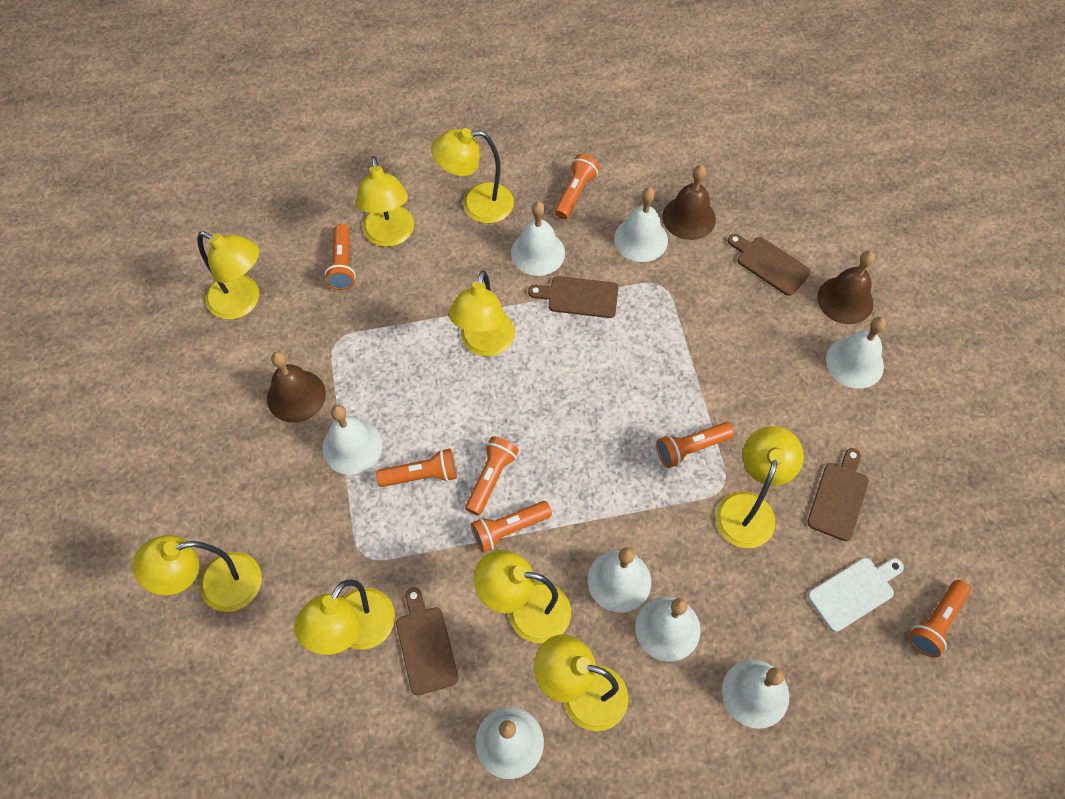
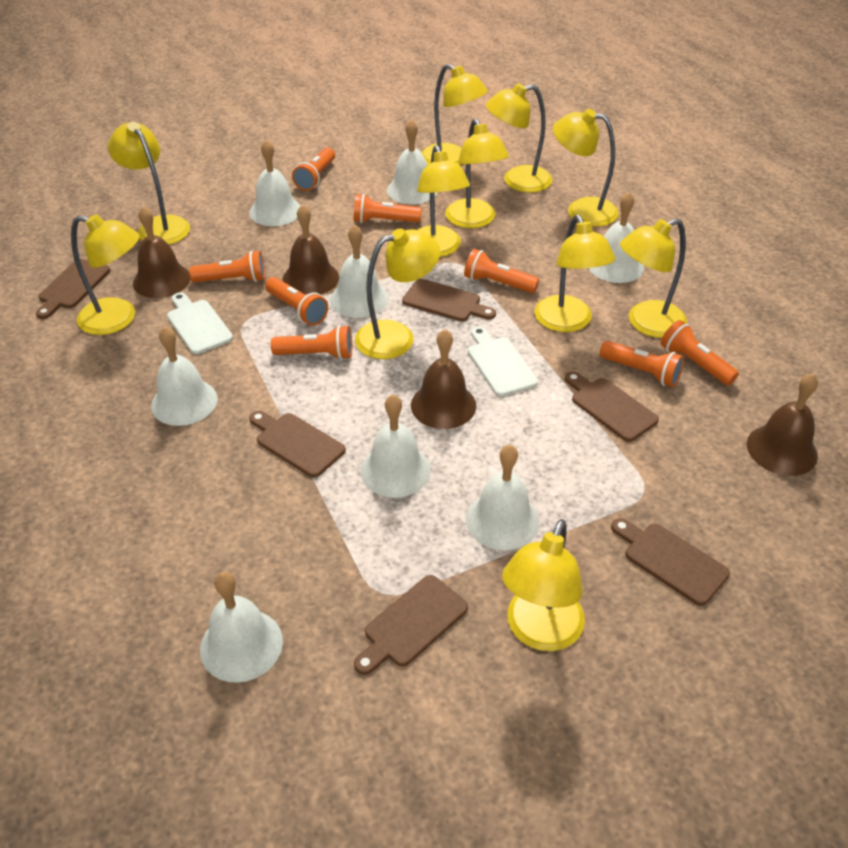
brown bell: [267,351,326,423] [662,165,716,240] [817,251,875,324] = 3 -> [133,206,191,298] [282,204,339,295] [411,329,476,429] [747,373,818,476] = 4
brown cutting board: [396,587,458,695] [528,276,619,318] [728,234,811,296] [807,448,869,541] = 4 -> [36,259,110,319] [249,411,346,477] [354,575,468,675] [402,279,496,321] [565,372,659,442] [611,518,730,606] = 6
orange flashlight: [324,224,356,290] [376,448,457,487] [465,436,519,516] [471,501,552,553] [555,154,600,219] [656,422,734,468] [908,580,971,658] = 7 -> [189,251,265,283] [265,277,328,326] [271,325,352,360] [292,147,335,191] [353,194,422,223] [464,249,539,293] [600,341,684,387] [661,320,739,386] = 8
white cutting board: [808,558,904,632] = 1 -> [167,292,233,354] [468,326,538,397] = 2
yellow lamp: [133,535,262,612] [197,231,259,319] [294,580,395,655] [356,156,414,247] [431,128,514,223] [449,270,515,356] [474,550,571,643] [534,635,628,731] [716,426,804,548] = 9 -> [71,214,139,335] [108,122,190,245] [355,228,441,359] [417,145,470,257] [422,64,488,165] [445,118,509,228] [486,83,552,193] [502,519,585,651] [535,215,616,332] [553,109,619,227] [620,218,687,338] = 11

